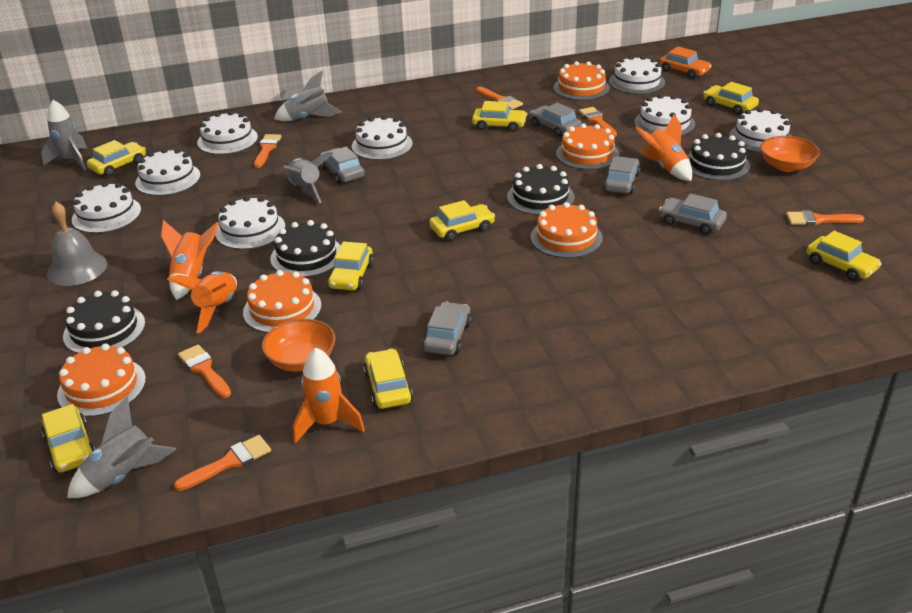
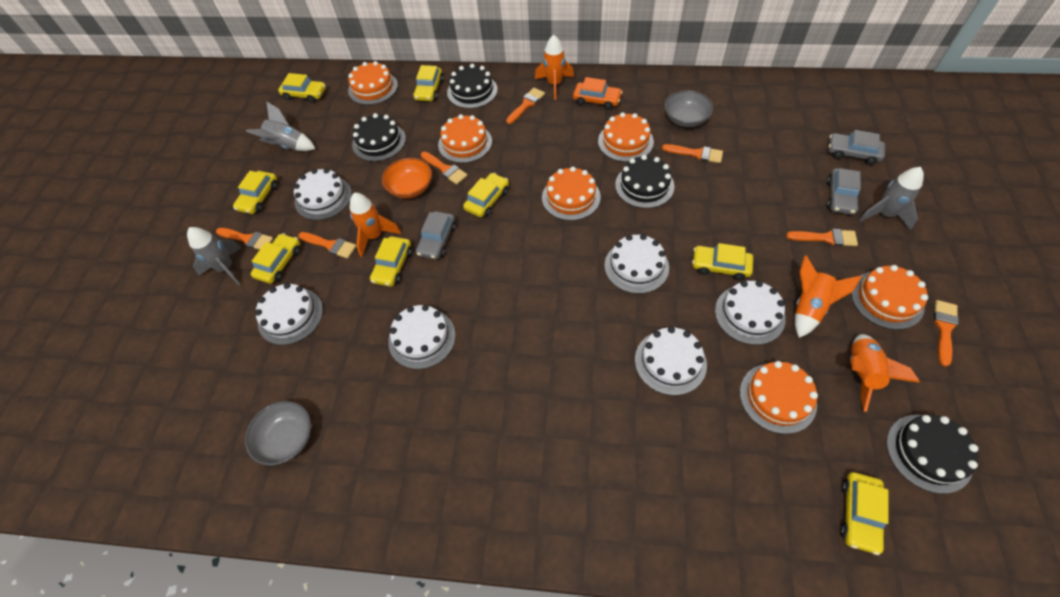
grey bell: [47,202,107,286] = 1 -> none = 0
grey bowl: none = 0 -> [245,401,311,466] [664,90,713,127] = 2
grey car: [320,147,365,184] [422,302,472,355] [530,103,582,137] [603,156,640,194] [659,194,727,234] = 5 -> [416,211,456,259] [827,168,861,215] [829,130,885,165] = 3
grey rocket: [41,100,87,170] [67,397,176,498] [274,71,342,121] [282,152,334,203] = 4 -> [187,227,242,285] [246,101,316,151] [859,167,924,231] = 3
orange bowl: [262,319,336,372] [760,136,820,172] = 2 -> [382,158,432,198] = 1
orange brush: [174,435,271,491] [178,344,231,398] [254,134,282,168] [476,87,523,110] [579,107,617,137] [786,211,864,225] = 6 -> [216,228,273,250] [298,232,356,259] [421,152,468,185] [506,88,545,124] [662,144,723,163] [786,229,858,246] [934,300,959,367] = 7
orange cake: [57,344,146,417] [243,270,321,333] [531,202,603,258] [554,61,610,100] [556,123,619,170] = 5 -> [348,61,398,105] [438,114,492,163] [542,167,601,221] [598,112,654,162] [740,361,818,434] [851,265,928,330] = 6
white cake: [72,182,141,233] [135,148,200,196] [197,111,258,155] [215,196,285,250] [352,115,413,160] [609,56,665,94] [634,94,695,136] [729,108,792,153] = 8 -> [255,283,323,345] [294,168,352,220] [388,305,456,369] [605,234,669,294] [635,326,707,395] [715,281,786,345] = 6

